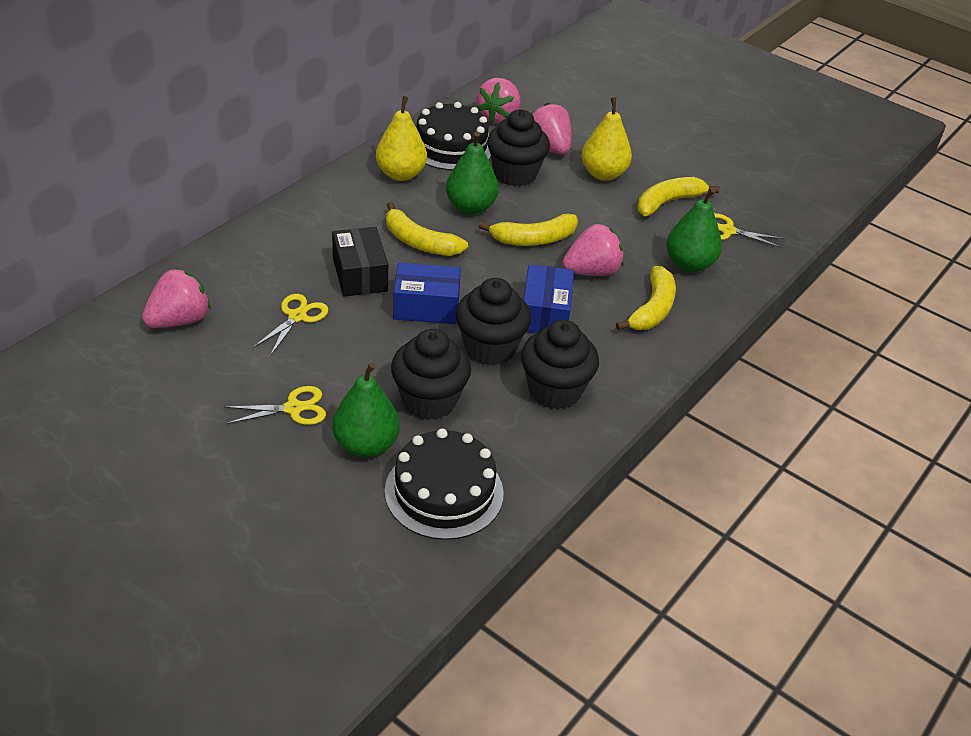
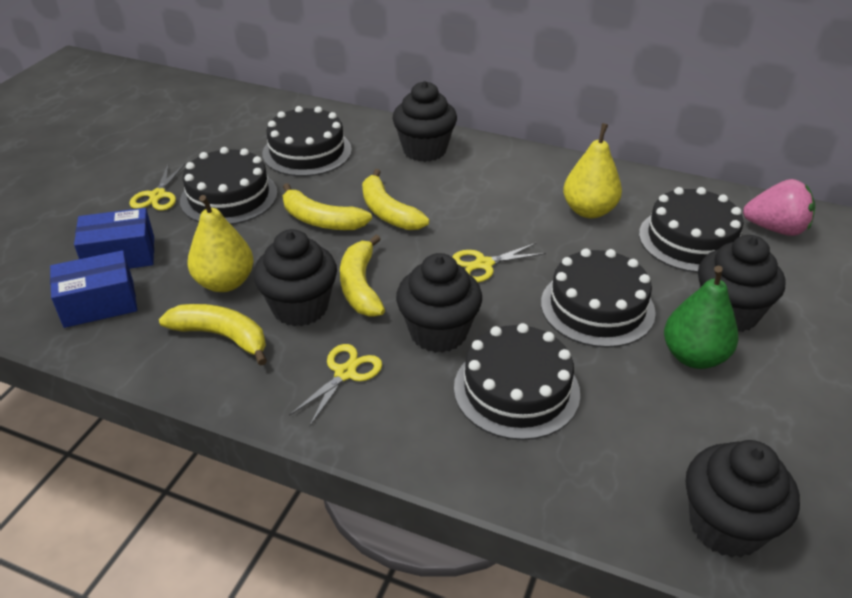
black box: [332,227,388,297] = 1 -> none = 0
black cake: [385,429,504,540] [416,102,491,170] = 2 -> [180,147,278,225] [262,106,352,176] [454,323,580,440] [541,249,656,348] [639,187,744,273] = 5
black cupcake: [391,329,471,420] [455,278,531,366] [487,110,550,186] [521,320,599,409] = 4 -> [253,229,337,326] [392,81,457,162] [396,253,482,353] [686,440,800,558] [698,235,785,332] = 5
green pear: [332,362,400,457] [446,132,499,214] [666,188,722,272] = 3 -> [664,266,739,369] = 1
pink strawberry: [142,268,210,328] [476,78,521,124] [531,102,571,155] [563,224,624,276] = 4 -> [743,179,815,236] = 1

